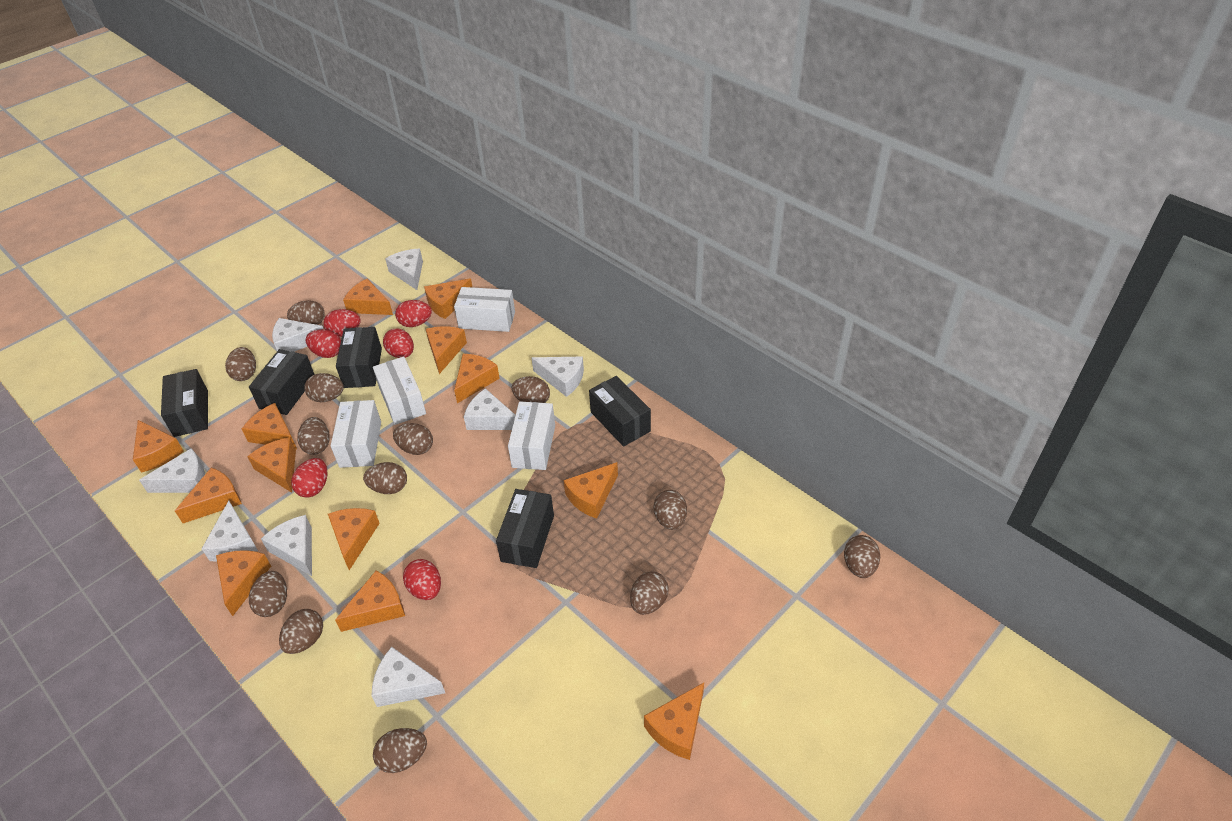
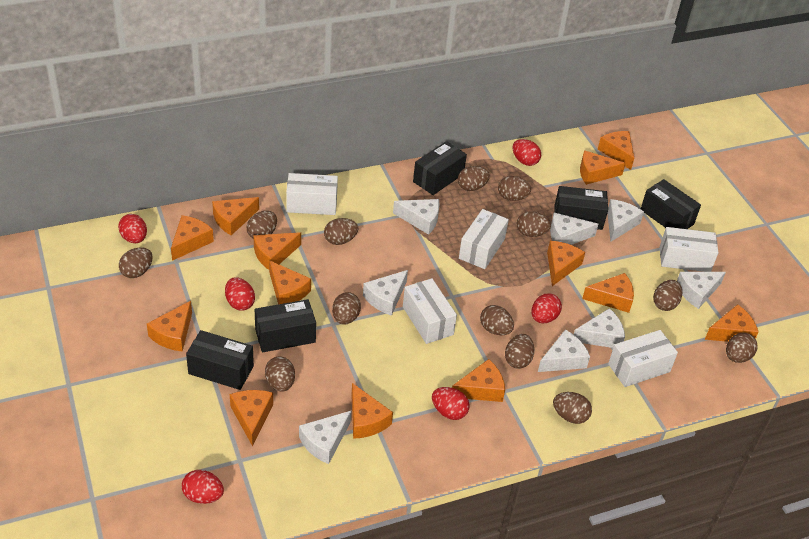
white box: [331,400,381,468] [373,356,426,425] [454,287,515,332] [508,402,555,470] = 4 -> [286,173,338,215] [403,278,457,344] [459,209,509,269] [608,330,678,387] [660,227,719,272] = 5

